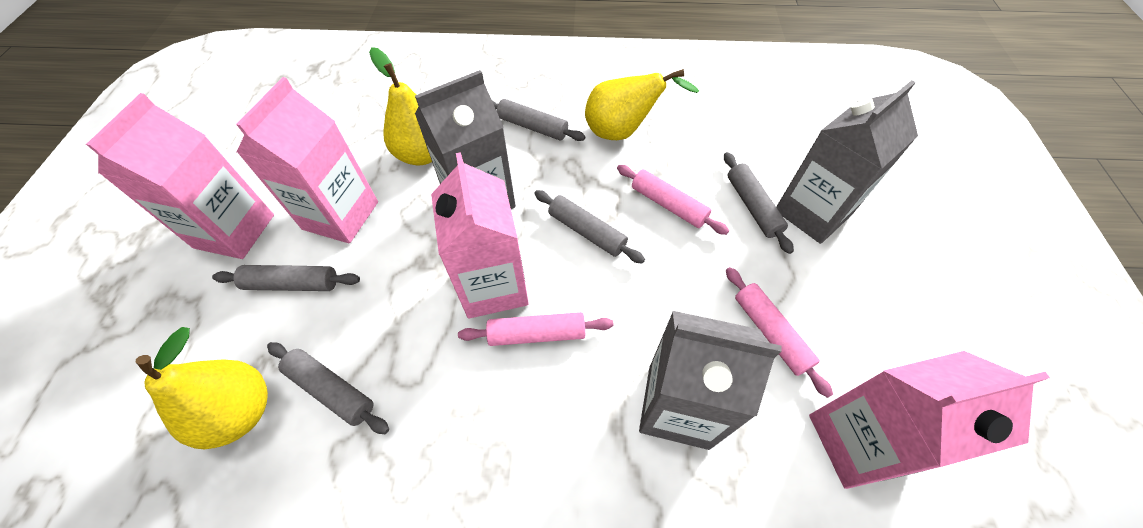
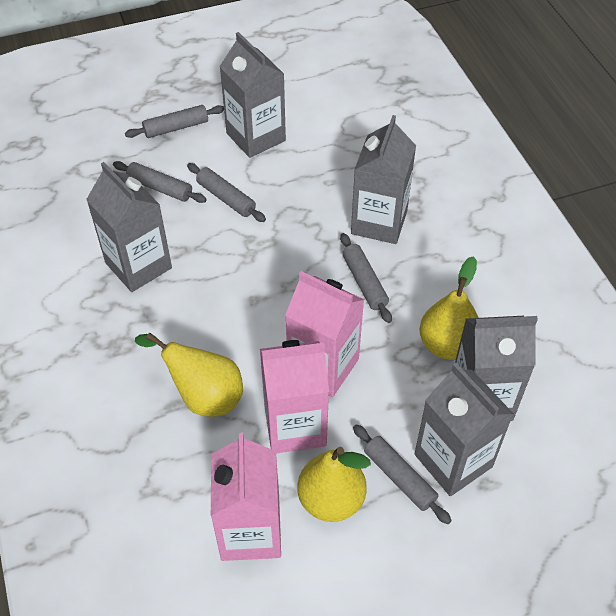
grey carton: [415,70,516,209] [639,311,781,450] [776,80,918,244] = 3 -> [86,162,172,292] [219,32,286,158] [351,115,416,244] [415,363,514,496] [455,316,538,421] = 5
pink carton: [86,93,274,259] [236,77,378,243] [431,152,529,319] [809,351,1050,489] = 4 -> [211,433,281,561] [260,340,329,453] [285,271,364,397] = 3
pink rolling pin: [458,312,614,346] [617,165,729,235] [726,267,833,398] = 3 -> none = 0

